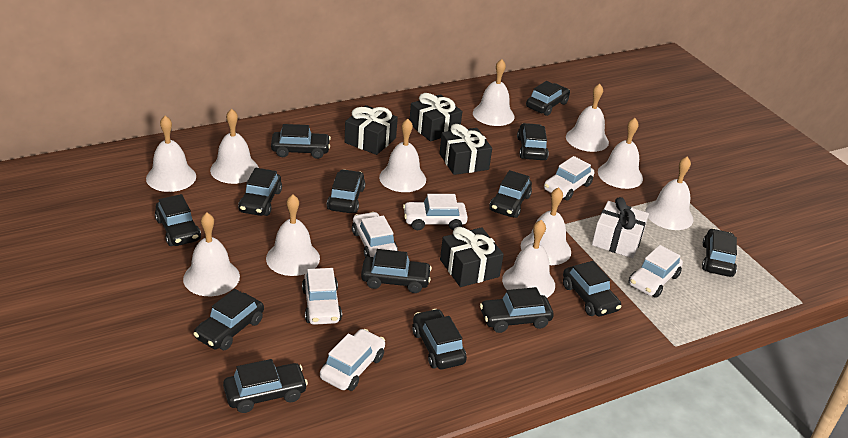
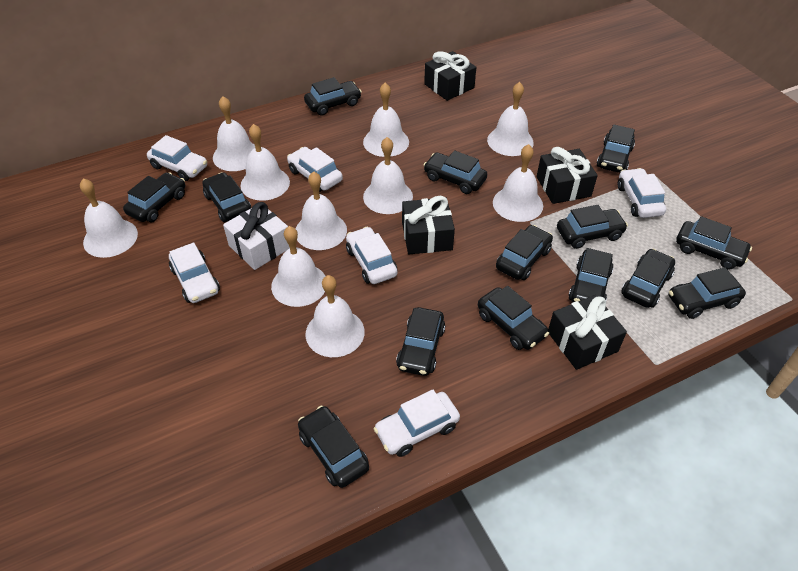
white bell: [146,116,196,192] [183,213,240,296] [210,109,259,184] [266,194,320,276] [379,119,426,192] [473,59,515,126] [502,220,555,298] [521,187,571,265] [566,84,609,152] [598,118,643,189] [645,156,694,230] = 11 -> [80,178,138,258] [213,96,255,171] [241,124,290,201] [271,226,325,307] [296,171,347,250] [305,275,365,357] [363,83,409,157] [363,137,413,214] [487,82,534,156] [493,144,543,222] = 10

